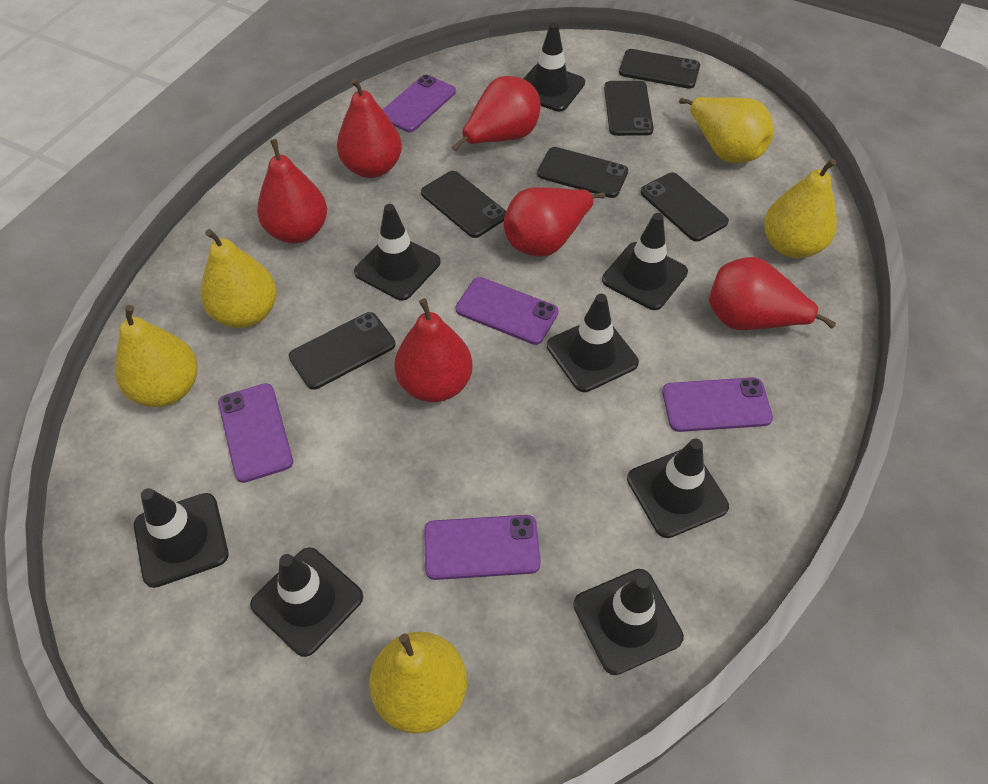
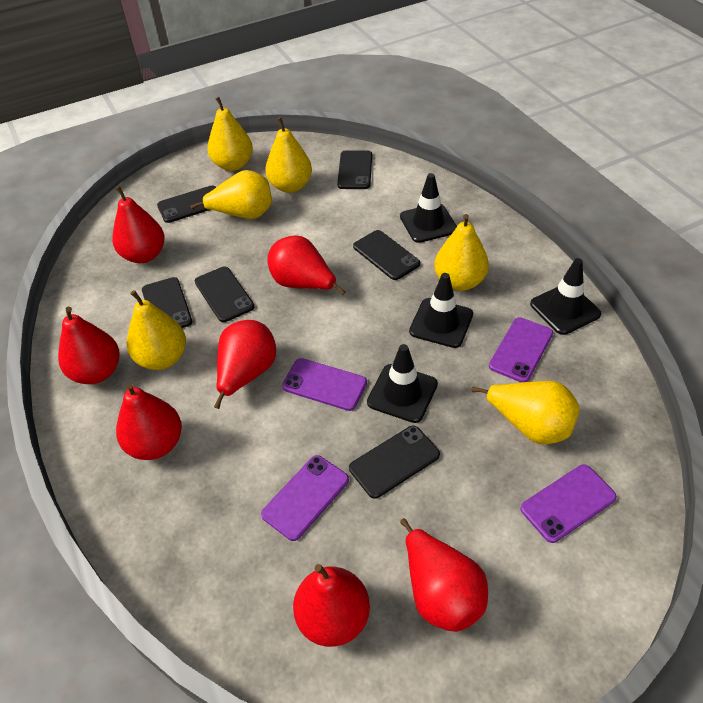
black traffic cone: [134,488,228,588] [250,547,363,657] [354,204,440,301] [524,23,585,112] [547,294,639,392] [573,569,684,675] [602,213,688,310] [627,438,729,538] = 8 -> [367,344,438,423] [400,173,457,243] [409,273,473,348] [530,258,602,335] = 4
purple phone: [218,383,293,483] [383,74,456,132] [424,515,541,580] [456,277,558,345] [662,377,773,432] = 5 -> [261,455,349,541] [282,358,367,411] [489,317,553,382] [520,465,617,543] = 4
red pear: [257,139,327,244] [337,78,402,178] [394,298,473,402] [452,76,541,151] [504,187,605,257] [709,257,836,330] = 6 -> [58,307,120,384] [112,186,165,263] [116,383,182,460] [214,320,276,409] [268,236,345,295] [293,564,370,647] [400,518,488,632] = 7
yellow pear: [115,305,198,407] [201,229,277,328] [369,632,467,734] [679,97,774,163] [764,159,837,258] = 5 -> [127,290,186,370] [190,170,272,219] [207,97,253,171] [265,117,312,193] [434,214,489,291] [471,381,580,445] = 6

